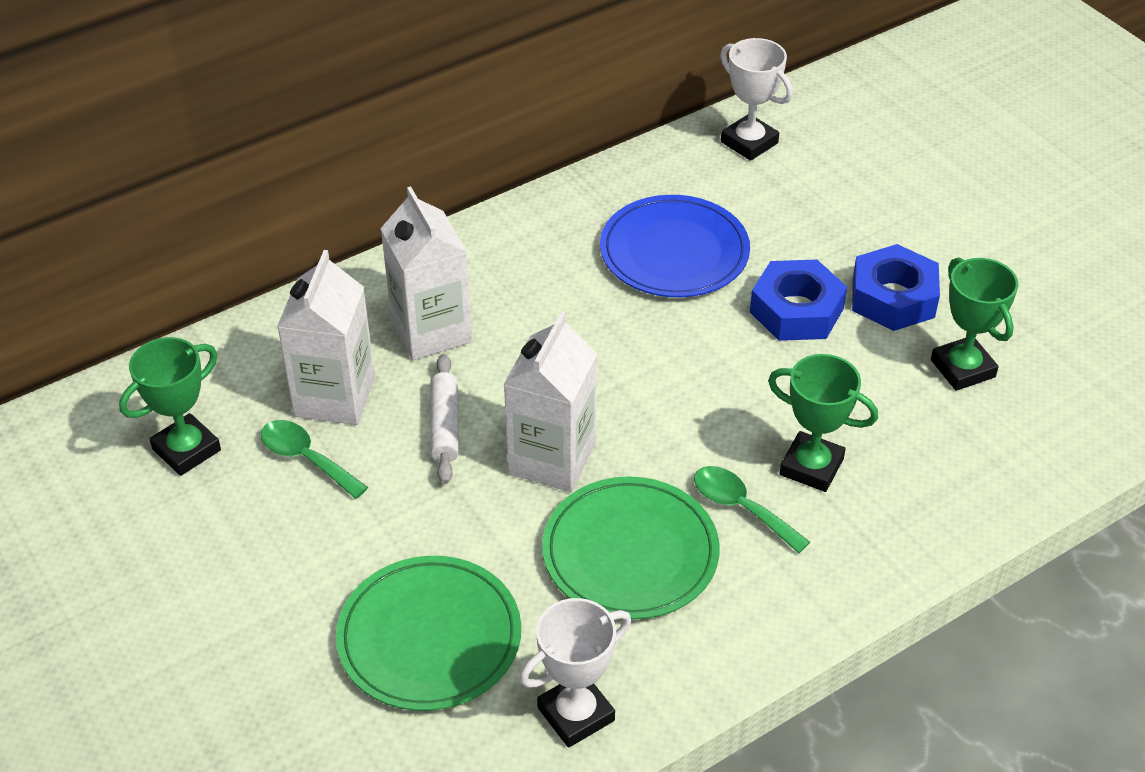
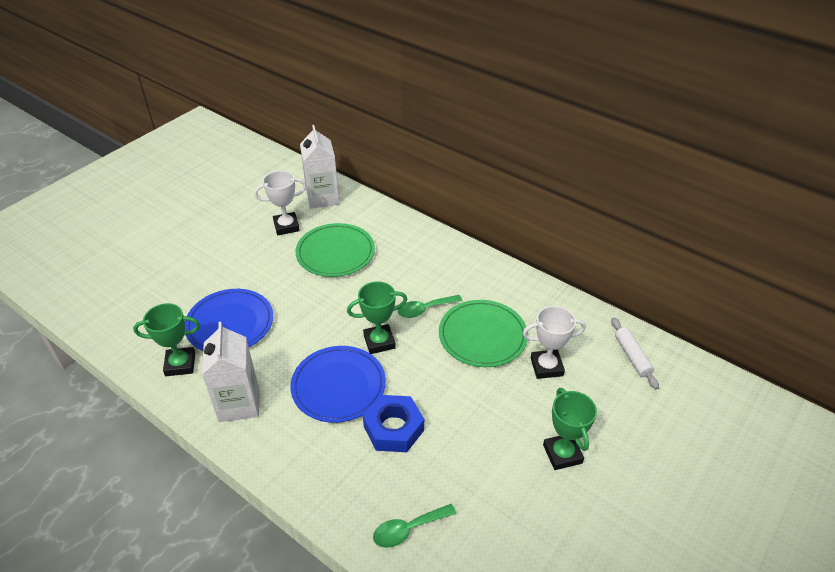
blue nut: [750,259,847,341] [852,244,940,331] = 2 -> [363,395,424,452] = 1
blue plate: [600,195,750,297] = 1 -> [185,289,273,351] [291,346,386,423] = 2
white carton: [277,250,375,425] [380,186,472,360] [503,311,597,492] = 3 -> [202,322,259,422] [300,125,340,209] = 2

